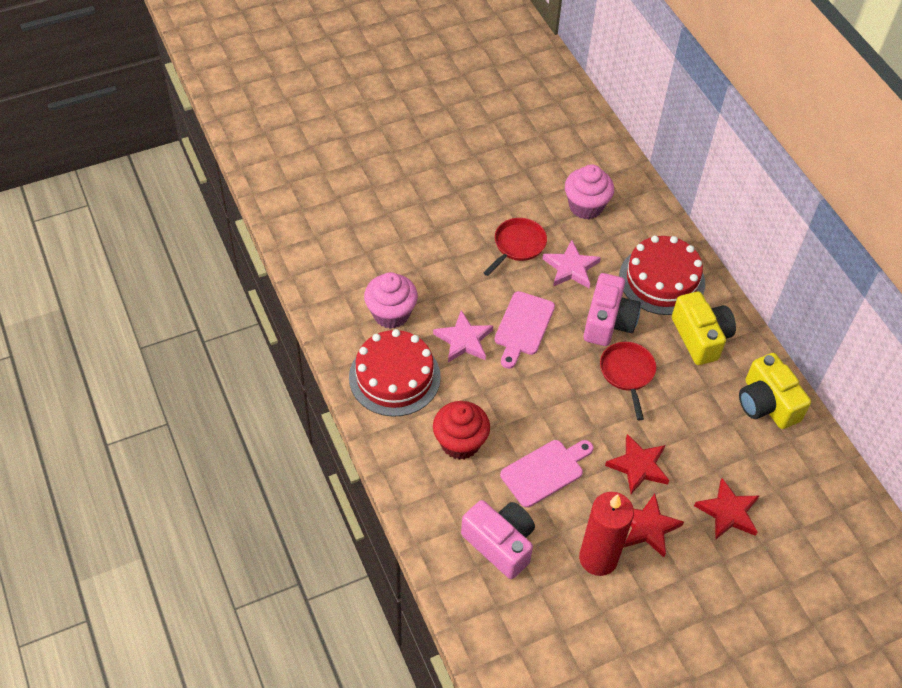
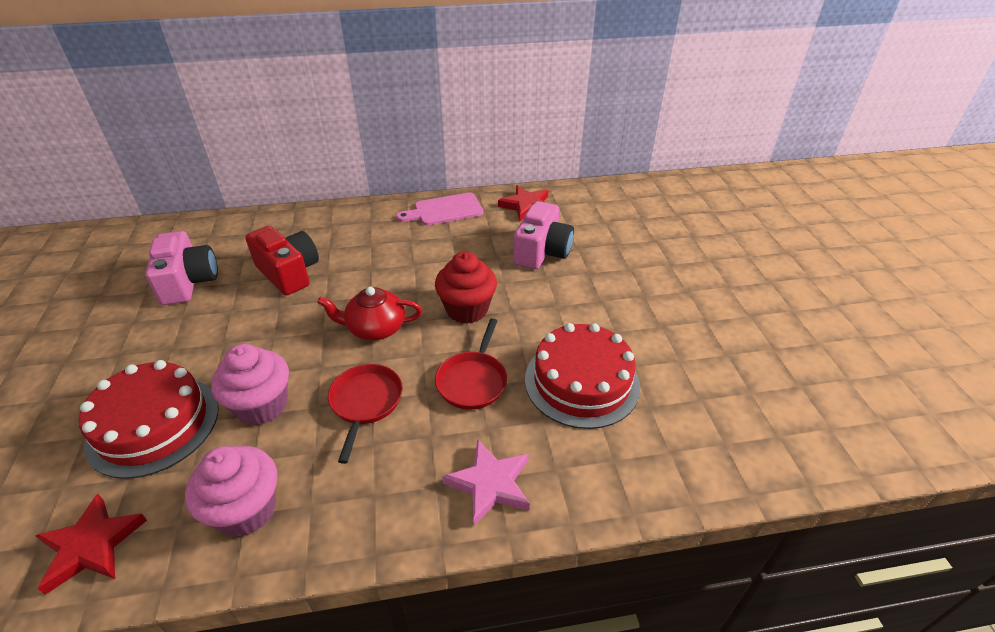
pink cutting board: [495,291,555,369] [500,440,593,508] = 2 -> [396,192,483,225] = 1
pink star: [433,310,493,363] [543,240,601,288] = 2 -> [442,439,530,525] = 1
red camera: none = 0 -> [246,226,319,296] = 1
red candle: [579,492,634,576] = 1 -> none = 0
red star: [605,434,669,494] [623,494,684,557] [694,478,759,540] = 3 -> [35,494,147,595] [498,185,548,221] = 2
red teapot: none = 0 -> [317,287,422,340] = 1
yellow camera: [672,291,736,365] [739,353,811,429] = 2 -> none = 0

